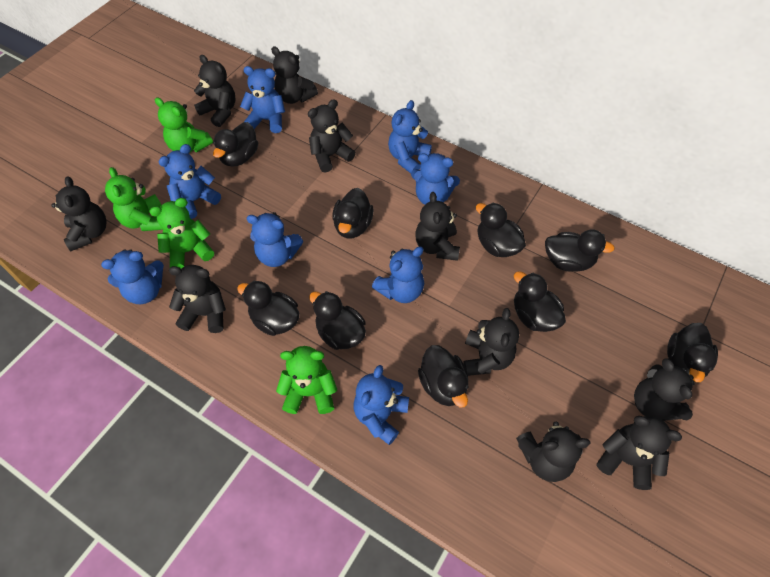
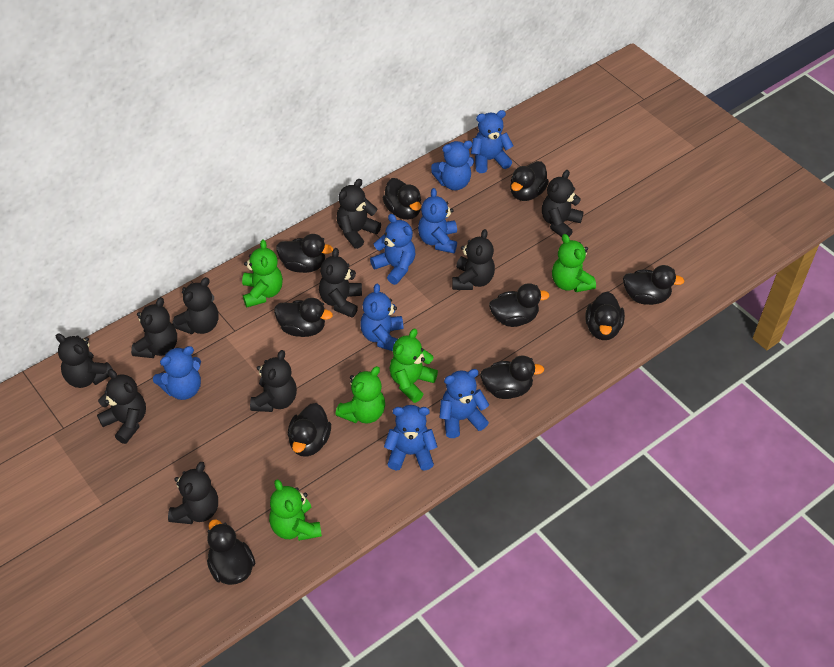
black duck: [213,122,258,167] [237,280,300,336] [309,291,366,350] [332,188,374,238] [418,345,469,407] [476,203,526,257] [514,271,566,332] [545,229,615,272] [667,323,718,382] = 9 -> [207,519,255,585] [274,298,333,337] [276,234,333,273] [288,403,331,456] [383,178,421,220] [480,355,544,399] [489,283,550,327] [510,161,549,201] [586,292,625,340] [623,265,684,305] = 10
green teddy bear: [105,167,163,231] [149,198,214,269] [155,97,213,152] [276,346,337,414] = 4 -> [242,239,283,307] [269,479,322,541] [335,366,385,423] [389,328,438,403] [552,234,596,292] = 5

